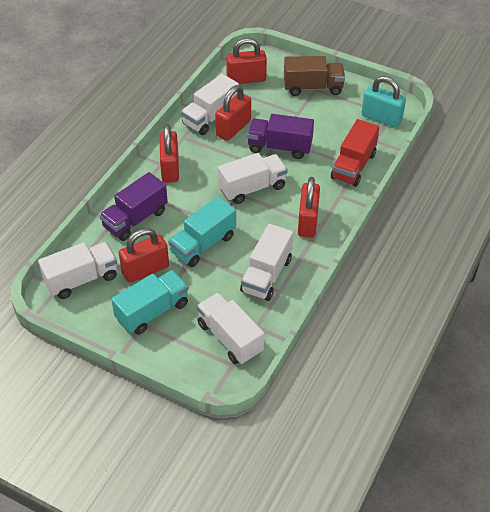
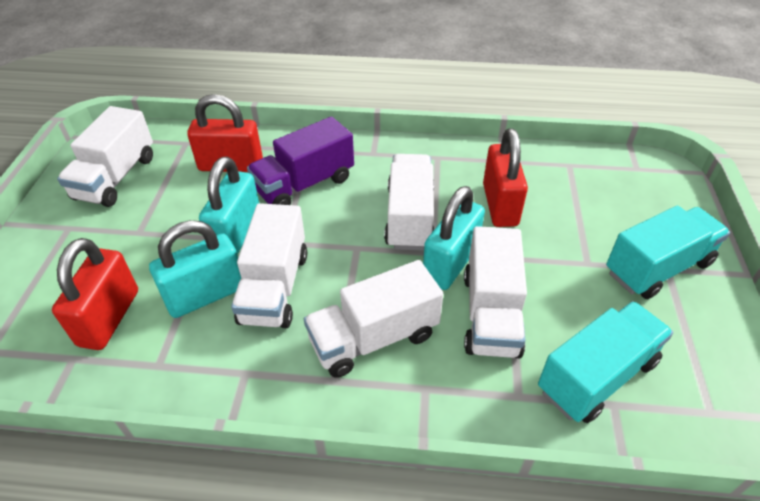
brown truck: [284,56,345,96] = 1 -> none = 0
purple truck: [99,172,168,241] [247,114,314,159] = 2 -> [247,116,354,205] = 1
red padlock: [119,228,169,283] [160,124,179,183] [215,85,251,141] [226,38,267,84] [298,177,320,238] = 5 -> [52,238,138,350] [187,94,263,172] [483,128,528,227] = 3
red truck: [331,119,380,187] = 1 -> none = 0
turquoise padlock: [362,76,406,128] = 1 -> [149,220,241,318] [199,157,259,255] [423,186,485,290] = 3

